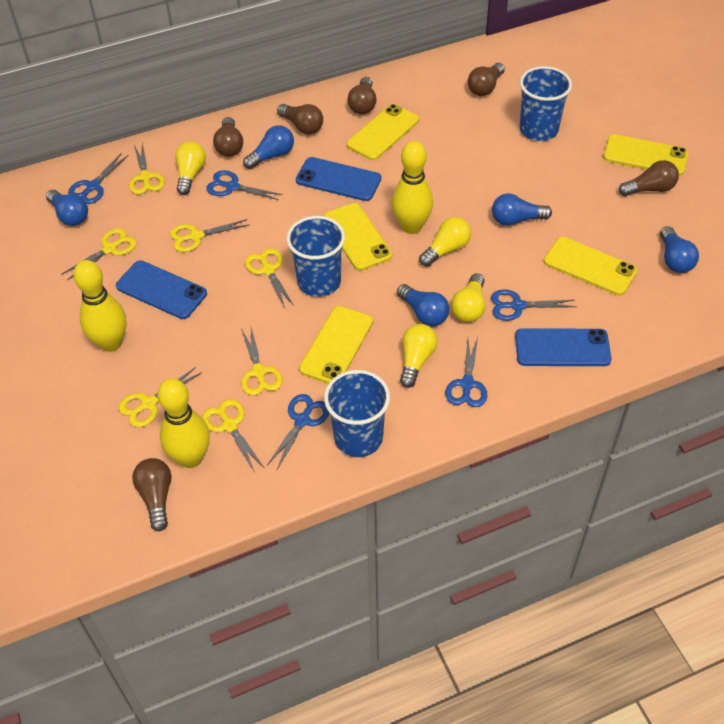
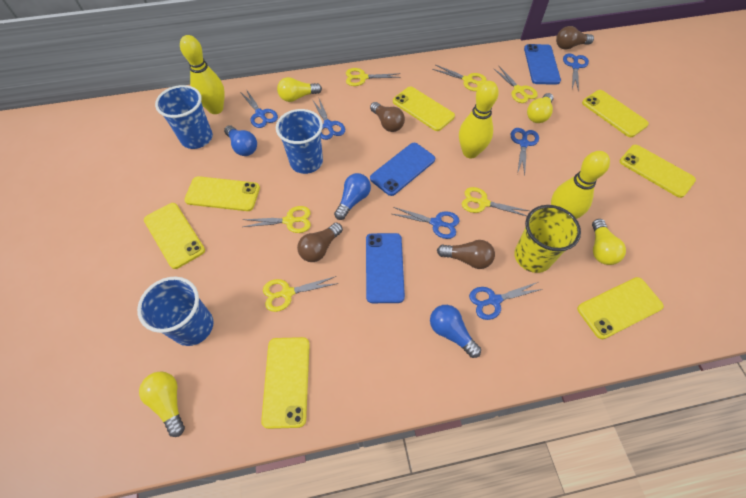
blue light bulb: [46,190,88,226] [243,125,294,169] [397,284,450,326] [492,194,552,226] [660,226,699,273] = 5 -> [224,125,257,156] [334,173,371,220] [430,305,481,358] = 3
blue scissors: [68,153,128,204] [206,170,283,200] [267,394,329,471] [445,337,487,407] [491,289,576,321] = 5 -> [240,89,278,128] [313,99,345,140] [392,207,459,239] [469,282,542,320] [511,128,539,175] [563,53,589,92] = 6
brown light bulb: [132,458,172,531] [213,117,243,157] [277,104,323,134] [347,77,377,114] [468,63,505,96] [619,160,679,196] = 6 -> [297,223,343,262] [370,102,405,132] [437,240,495,269] [556,26,594,50] = 4
yellow cup: none = 0 -> [514,205,581,273] = 1
yellow phone: [299,306,373,384] [323,203,392,271] [347,104,419,160] [544,237,638,296] [603,134,688,176] = 5 -> [144,203,205,269] [184,176,260,211] [261,337,310,429] [393,86,455,131] [577,277,664,339] [582,90,649,137] [620,145,696,198] = 7
yellow scissors: [61,228,137,280] [118,367,202,427] [129,143,165,194] [170,219,249,252] [202,399,264,471] [241,328,283,396] [245,248,295,308] = 7 -> [242,206,311,233] [263,276,338,312] [346,68,401,86] [432,65,487,91] [462,187,529,216] [493,66,538,103] = 6

